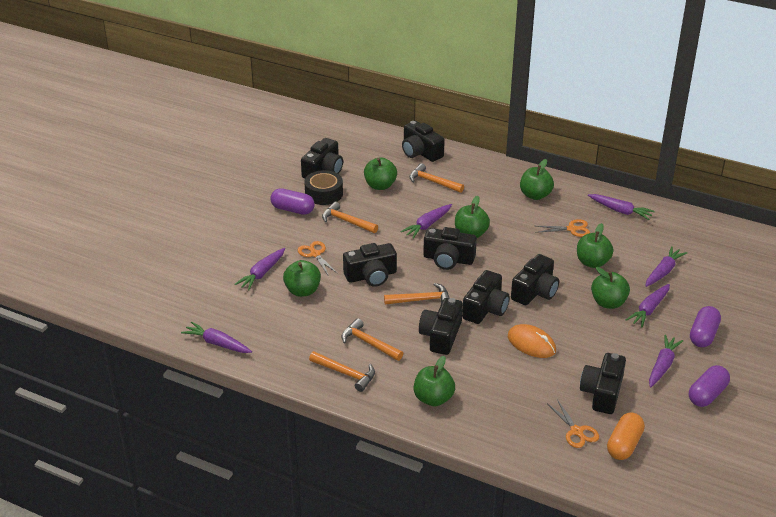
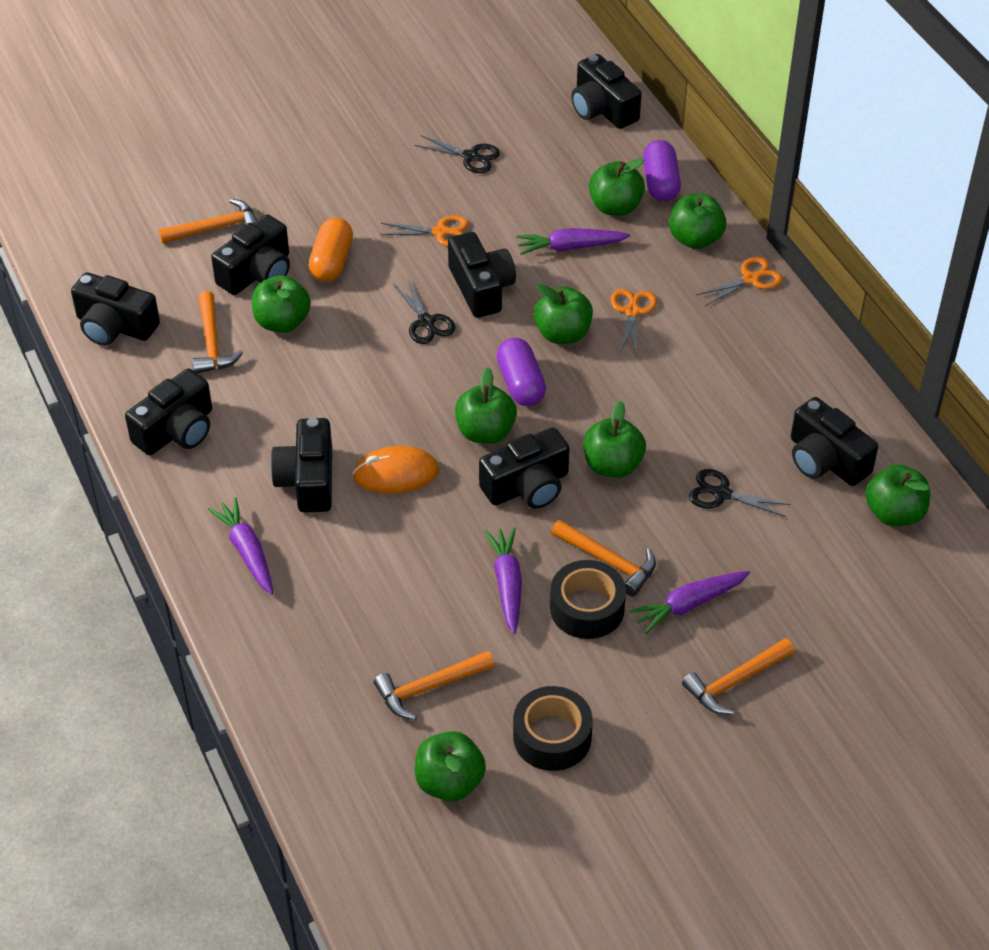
black scissors: none = 0 -> [393,279,455,344] [414,135,500,173] [689,469,790,517] = 3
black tape: [304,170,343,205] = 1 -> [513,686,593,771] [550,560,626,639] = 2
green apple: [283,260,321,297] [364,157,397,190] [414,356,455,406] [455,196,490,238] [520,159,554,200] [577,223,613,268] [591,267,630,309] = 7 -> [252,275,311,333] [415,731,486,801] [455,367,517,444] [533,284,593,344] [583,401,646,478] [589,158,645,216] [669,194,726,249] [865,464,930,526] = 8
purple capsule: [271,188,315,215] [689,365,730,407] [690,306,721,347] = 3 -> [497,338,546,406] [643,140,681,201] = 2
purple carrot: [181,321,252,353] [235,248,285,290] [400,204,452,239] [588,194,655,220] [626,284,670,327] [645,246,687,287] [649,335,683,387] = 7 -> [208,497,274,595] [484,527,522,634] [516,228,630,255] [629,571,750,634] = 4

